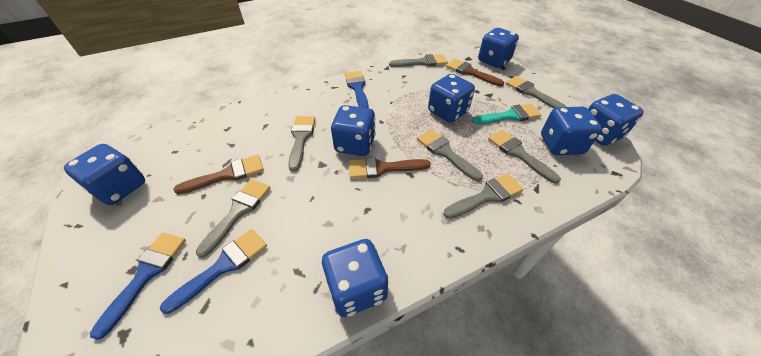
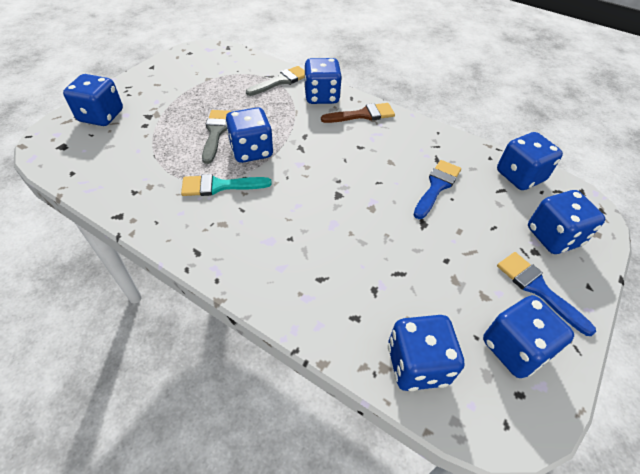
blue brush: [90,233,186,340] [160,229,267,314] [345,71,369,108] = 3 -> [414,160,461,219] [497,252,596,336] = 2
brown brush: [173,155,264,194] [349,157,431,179] [446,59,504,87] = 3 -> [321,103,395,123] = 1
grey brush: [196,179,270,258] [288,116,315,171] [389,54,448,67] [417,129,483,182] [444,174,523,219] [488,130,561,184] [506,76,567,109] = 7 -> [202,110,232,164] [246,66,305,96] = 2

